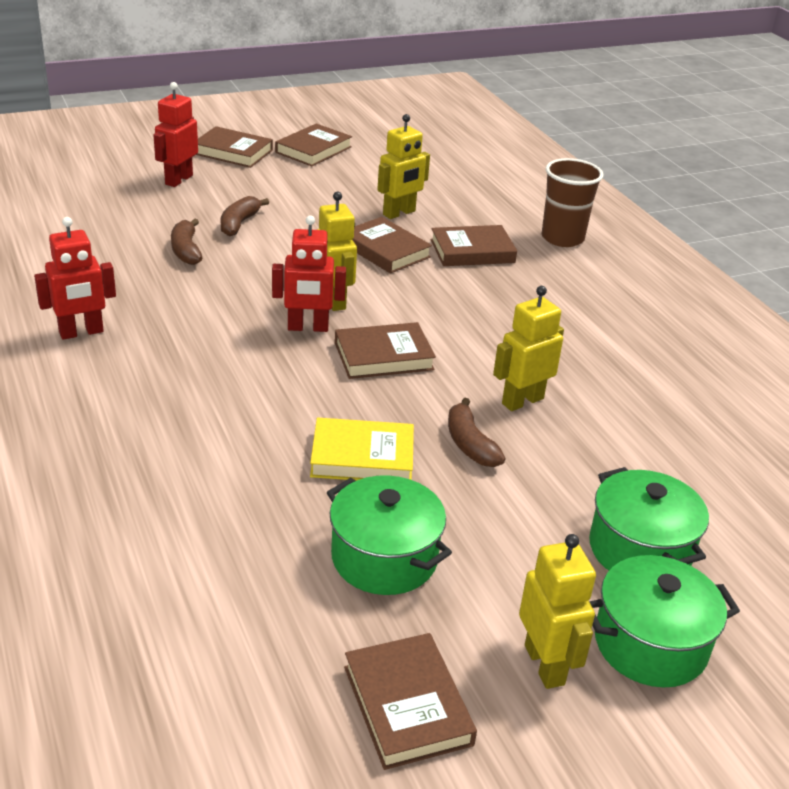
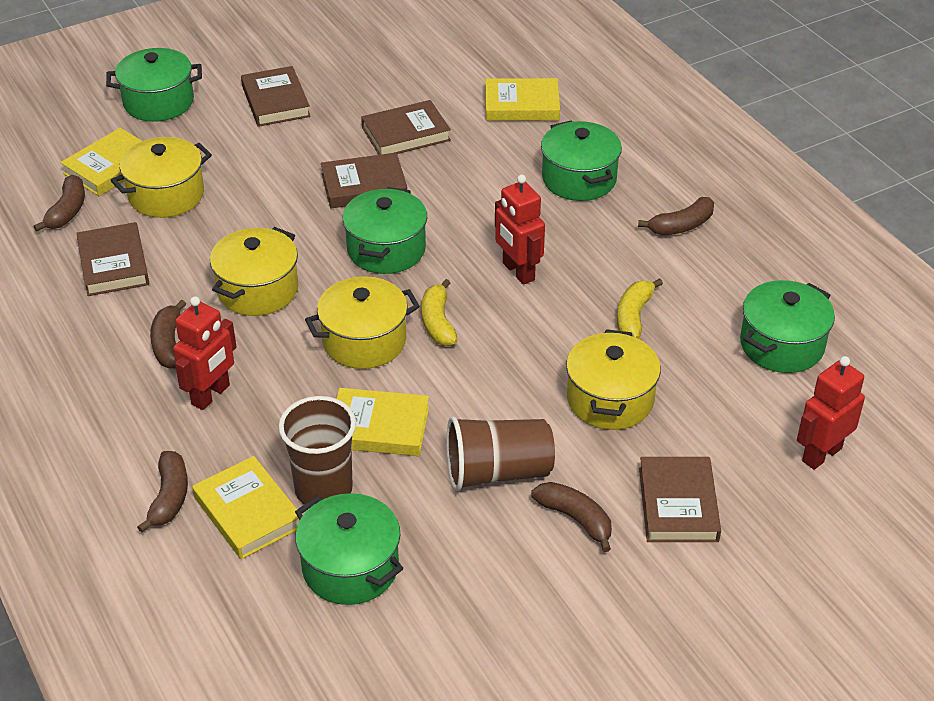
brown banana: [171,218,202,265] [220,196,269,236] [448,398,505,467] = 3 -> [34,175,85,231] [137,451,188,533] [150,300,186,369] [531,482,612,552] [638,197,714,235] = 5
brown book: [196,126,273,168] [275,123,352,166] [335,322,436,379] [344,633,477,770] [352,217,432,274] [430,225,517,266] = 6 -> [76,222,149,296] [241,66,311,127] [321,153,407,209] [361,100,451,155] [639,457,721,542] = 5
brown cup: [542,158,603,247] = 1 -> [278,396,356,504] [446,417,555,491] = 2
green pot: [327,475,452,595] [589,467,709,571] [589,555,740,687] = 3 -> [106,48,202,122] [295,493,404,605] [342,187,427,274] [541,120,622,201] [740,280,835,373] = 5
yellow banana: none = 0 -> [421,279,458,346] [617,278,663,339] = 2
yellow book: [310,418,414,480] = 1 -> [60,128,142,196] [192,456,299,559] [336,388,429,456] [485,78,560,121] = 4
yellow pot: none = 0 -> [111,137,212,218] [210,227,298,316] [305,276,420,369] [566,329,661,430] = 4
yellow robot: [317,192,357,311] [377,114,430,219] [493,286,564,411] [519,534,596,689] = 4 -> none = 0

